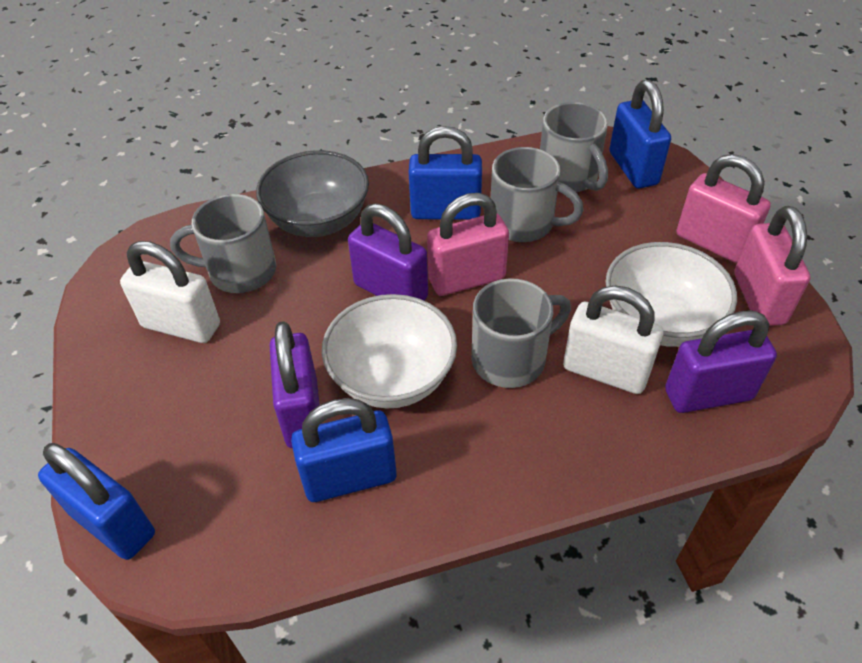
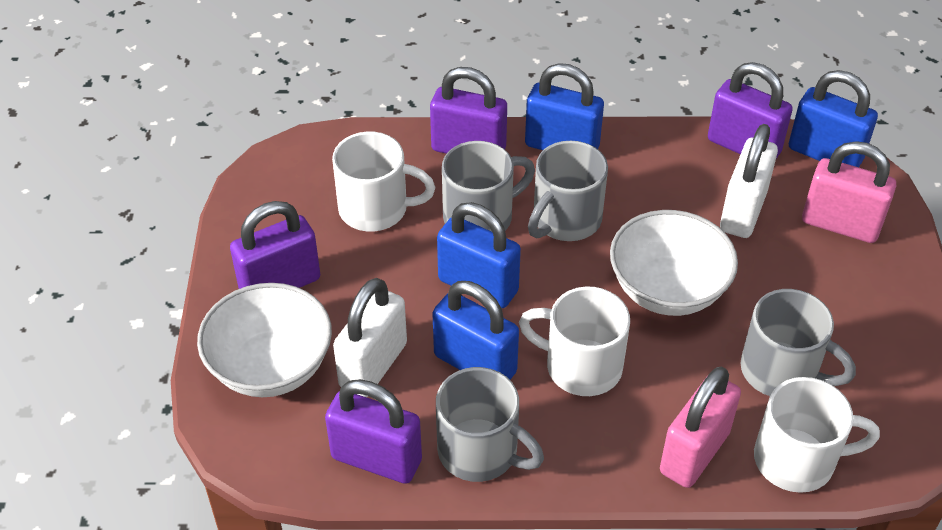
grey bowl: [256,150,369,237] = 1 -> none = 0
pink padlock: [427,193,509,296] [676,154,771,263] [734,206,811,326] = 3 -> [660,367,741,488] [802,141,896,243] = 2
purple padlock: [269,321,322,448] [348,203,428,300] [665,310,777,413] = 3 -> [230,201,320,289] [325,379,422,484] [430,67,507,154] [708,62,793,158] = 4
white mug: none = 0 -> [332,132,435,232] [519,287,630,396] [754,377,880,493] = 3

